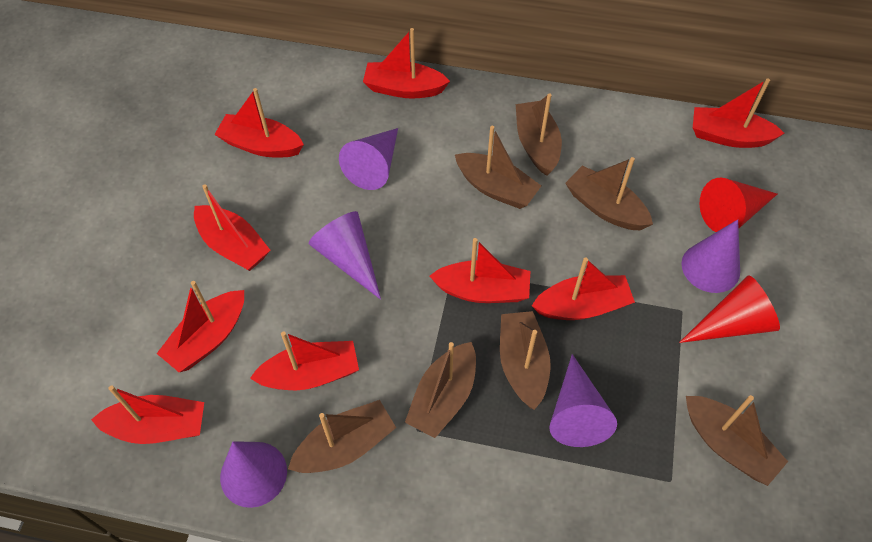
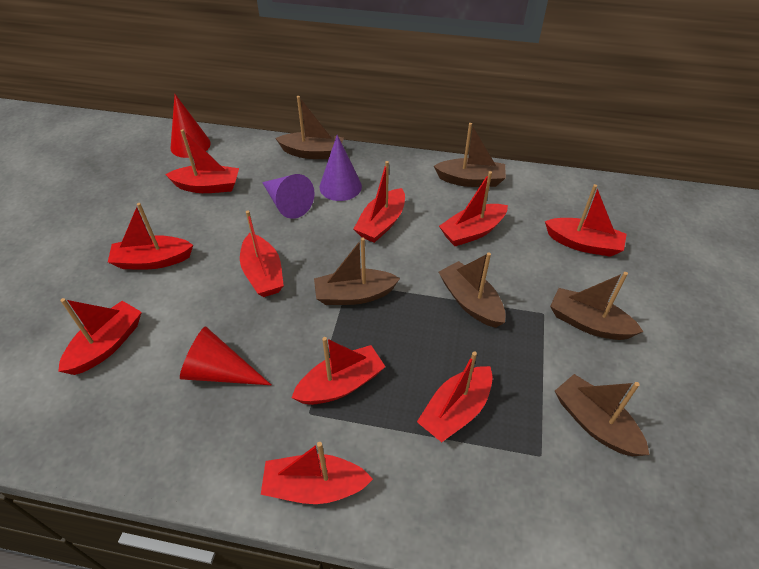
brown boat: [288,400,396,473] [405,342,476,438] [455,126,541,209] [500,311,551,410] [516,93,562,176] [565,157,653,230] [686,395,788,486] = 7 -> [275,96,344,159] [314,237,400,305] [434,123,506,187] [439,252,506,328] [550,272,643,340] [555,374,649,456] = 6
purple cone: [220,441,287,508] [309,211,381,300] [339,128,398,190] [549,354,617,447] [681,219,740,293] = 5 -> [262,174,315,219] [320,135,362,201] = 2
red boat: [91,386,204,444] [157,281,244,372] [194,184,270,271] [214,88,304,157] [250,331,359,390] [363,28,450,98] [430,238,530,303] [532,258,635,320] [693,78,784,148] = 9 -> [58,298,142,375] [108,203,193,269] [165,129,239,193] [240,210,284,297] [261,442,373,504] [291,337,386,405] [354,161,405,243] [417,351,493,442] [439,171,508,246] [545,184,627,257] = 10

